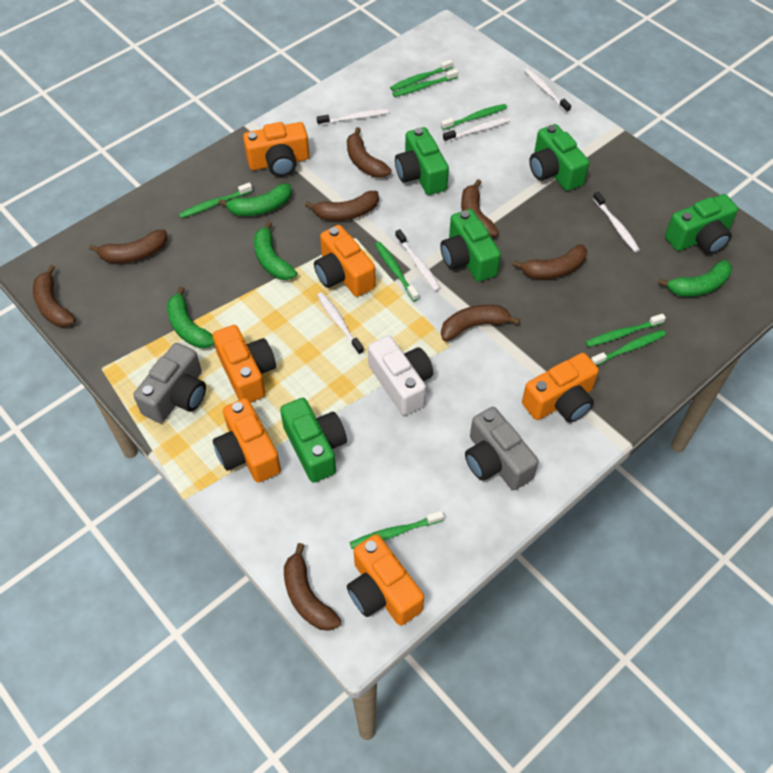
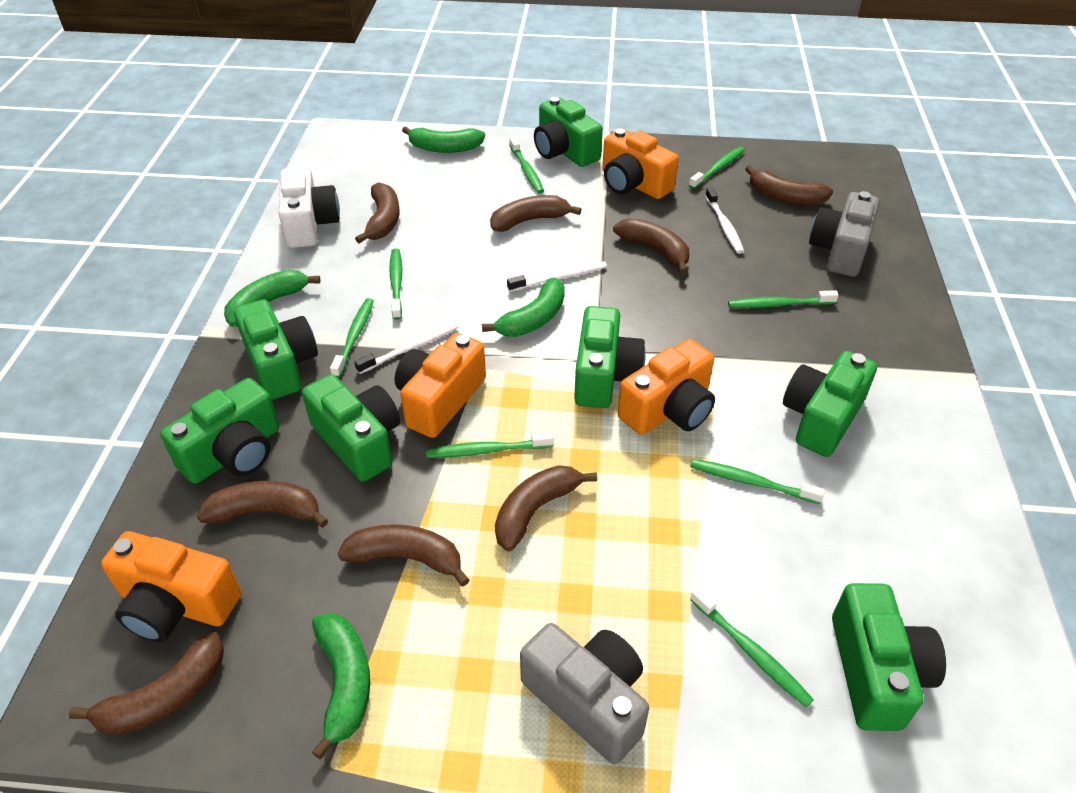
green camera: [280,398,347,483] [395,127,449,195] [440,209,501,282] [529,124,589,191] [665,194,738,254] = 5 -> [160,378,279,484] [234,299,318,400] [302,374,400,482] [534,97,603,167] [574,306,646,408] [783,351,877,457] [832,583,946,731] = 7
orange camera: [213,325,276,403] [213,398,281,483] [243,122,309,177] [314,225,376,297] [347,534,424,626] [522,353,599,423] = 6 -> [101,531,241,642] [395,333,486,438] [602,128,679,199] [618,339,715,435] = 4
white toothbrush: [317,109,389,126] [317,292,364,355] [395,229,441,291] [443,117,511,142] [525,68,571,113] [593,191,640,252] = 6 -> [354,322,459,374] [507,261,607,292] [705,187,744,254] = 3

